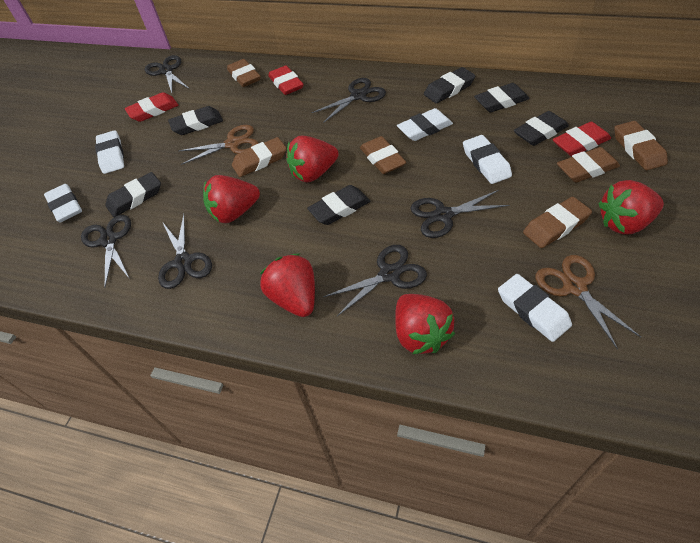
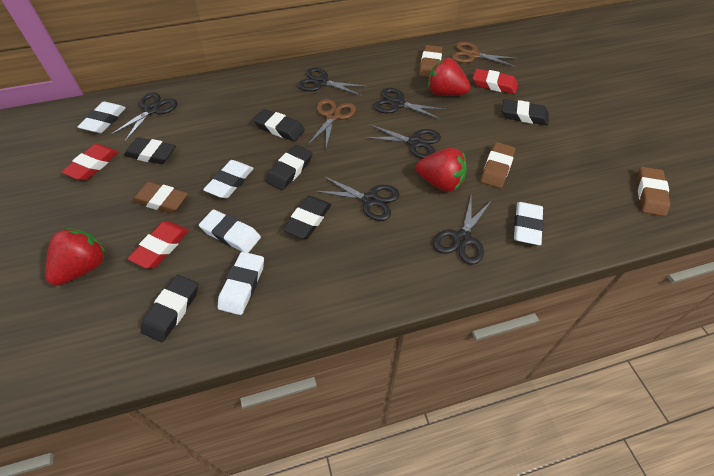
brown eraser: [227,59,261,87] [232,137,287,177] [360,136,406,174] [523,197,592,248] [557,147,620,182] [614,121,668,170] = 6 -> [132,182,188,213] [419,45,443,77] [481,142,516,188] [637,167,670,216] = 4
red strawberry: [203,175,260,223] [260,254,315,317] [287,135,339,183] [395,294,455,354] [598,180,664,234] = 5 -> [45,228,106,286] [416,148,467,192] [428,58,471,96] = 3

